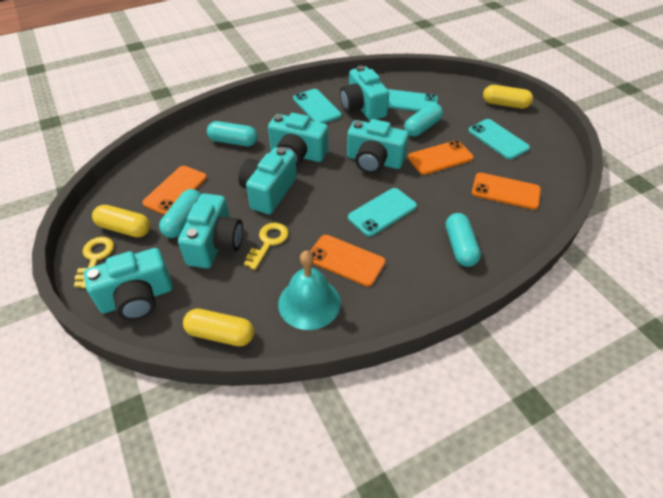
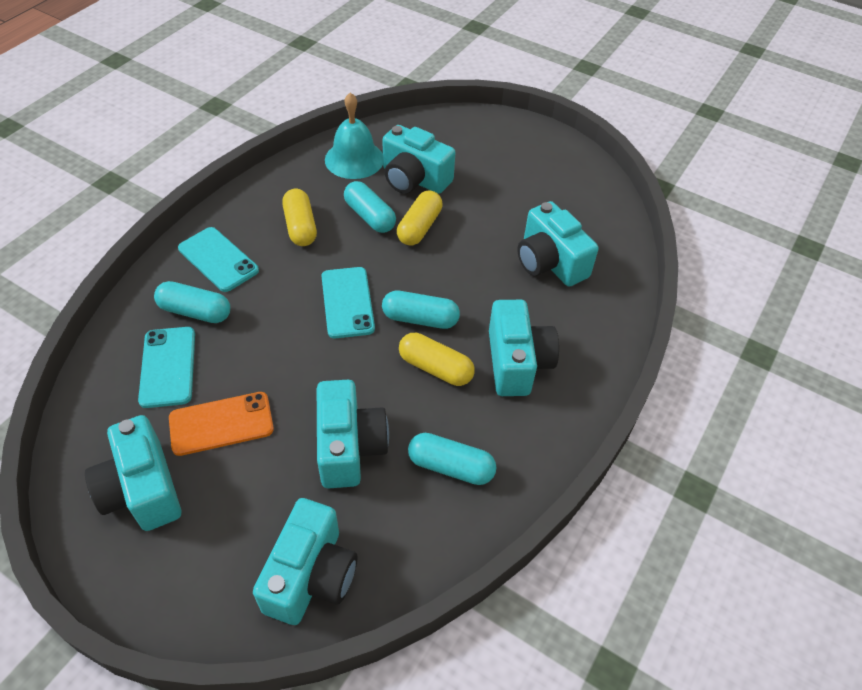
orange phone: [142,166,207,215] [310,235,385,287] [408,140,474,175] [472,173,541,210] = 4 -> [169,392,274,456] = 1
turquoise phone: [293,89,342,123] [348,188,417,237] [388,89,438,112] [468,119,530,160] = 4 -> [138,327,195,408] [178,227,259,292] [322,267,375,338] = 3
yellow key: [74,237,114,288] [244,223,289,270] = 2 -> none = 0

